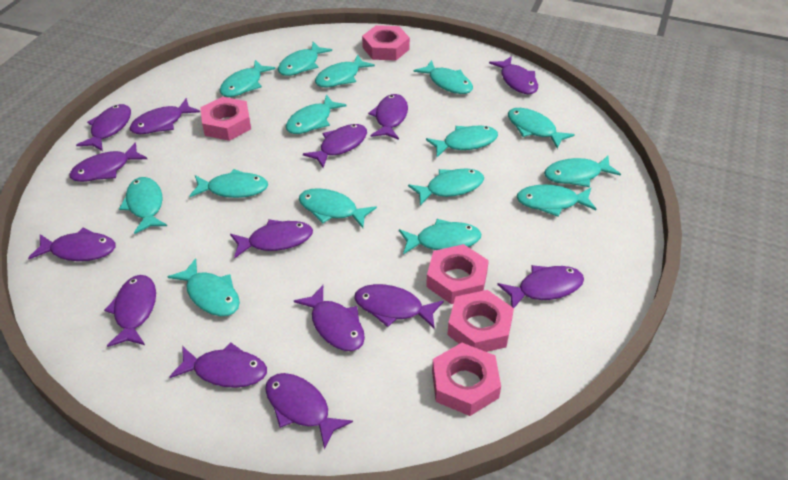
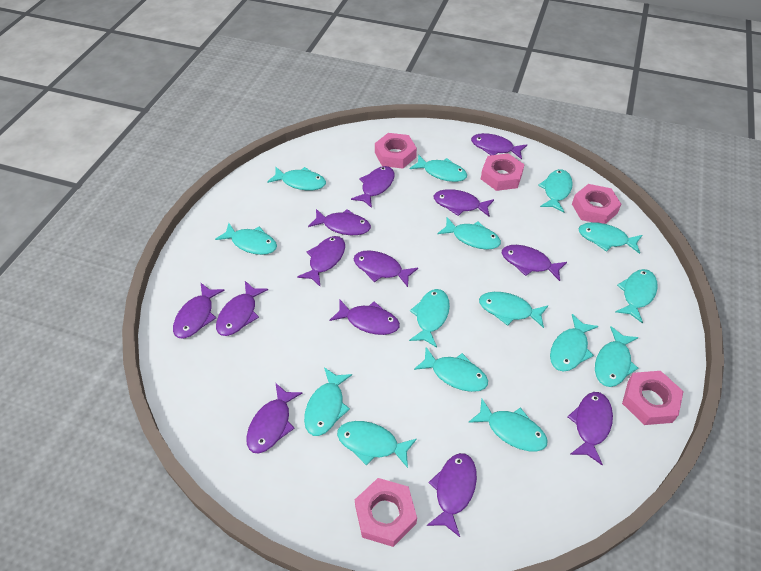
purple fish: [28,228,116,261] [69,142,147,182] [76,104,131,151] [104,275,156,347] [130,98,200,134] [169,342,267,388] [230,219,313,259] [265,373,353,449] [294,285,365,351] [303,124,367,168] [354,284,444,329] [368,94,408,140] [489,56,538,94] [497,265,584,308] = 14 -> [173,282,225,338] [216,281,268,336] [247,383,303,453] [297,236,345,286] [308,209,371,235] [330,300,400,335] [351,166,395,208] [354,250,418,287] [427,453,477,537] [434,189,494,217] [471,133,527,159] [502,245,567,281] [568,392,613,465] = 13

